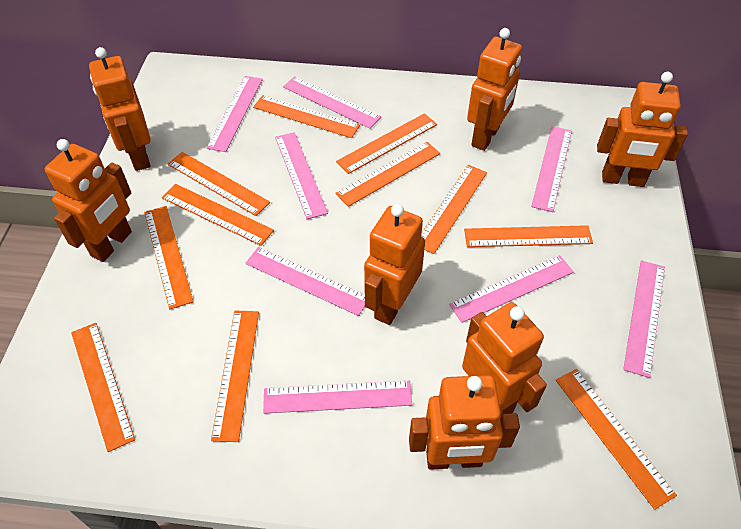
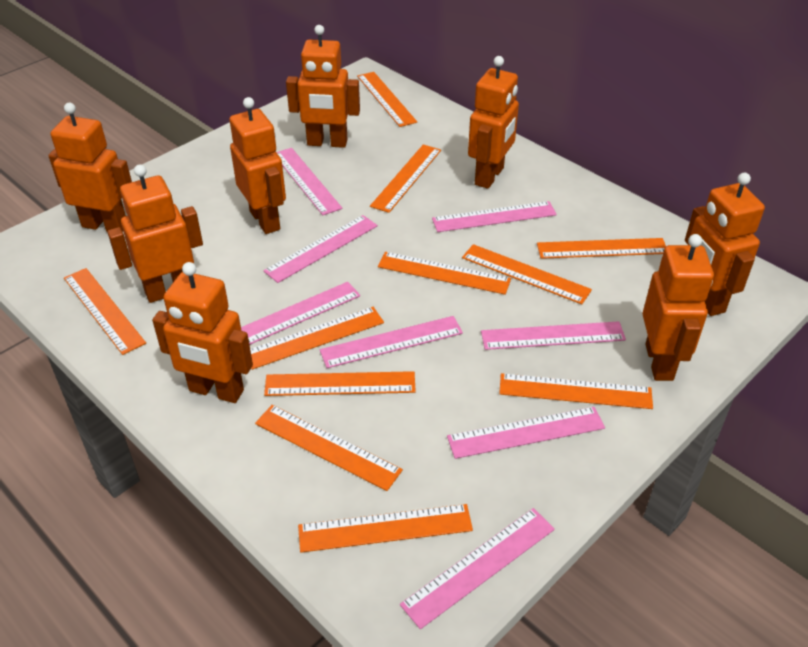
orange robot: [45,139,132,262] [89,47,151,171] [364,204,425,325] [409,375,520,470] [462,302,547,418] [467,28,522,151] [597,72,688,187] = 7 -> [48,103,132,232] [107,164,203,303] [152,262,253,403] [229,97,286,234] [286,25,360,148] [468,56,519,189] [643,234,714,381] [685,173,765,316] = 8

